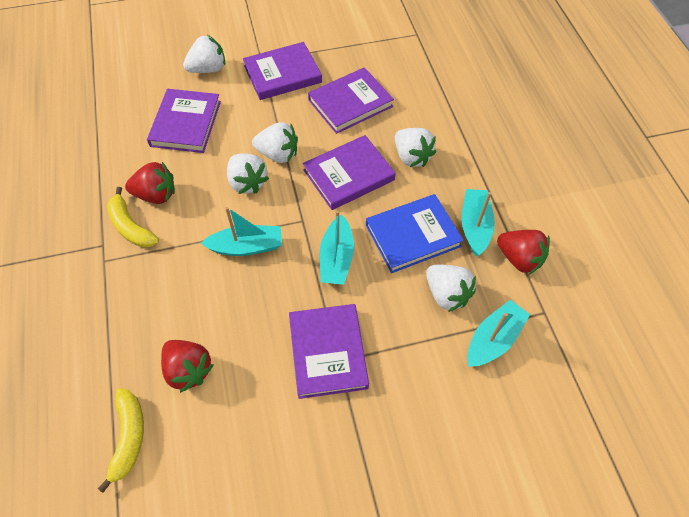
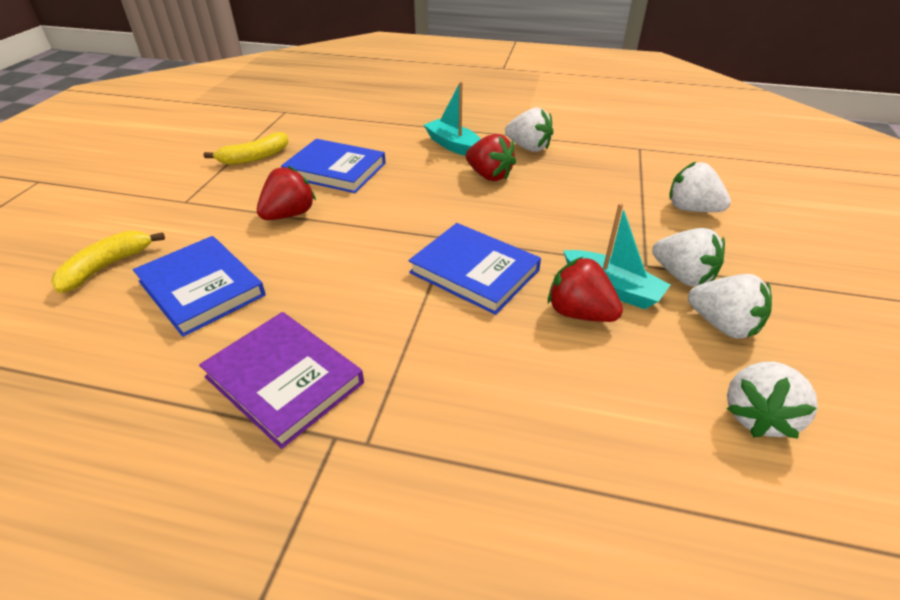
blue book: [366,194,464,273] = 1 -> [133,236,266,337] [281,139,386,193] [408,223,541,315] = 3
purple book: [147,89,221,153] [243,42,322,100] [289,304,369,399] [303,135,396,210] [308,67,394,134] = 5 -> [199,312,364,449] = 1
turquoise boat: [201,207,282,256] [319,211,354,285] [461,189,495,256] [467,300,530,367] = 4 -> [424,82,481,156] [563,203,670,309] = 2

